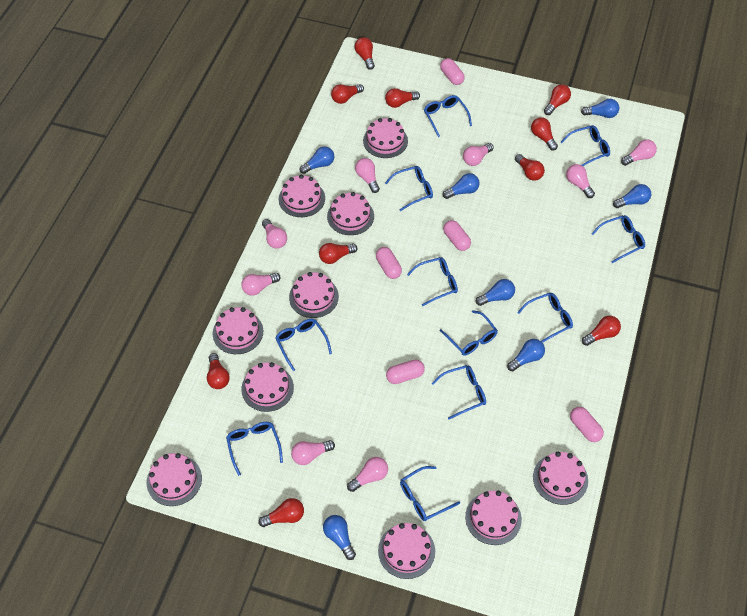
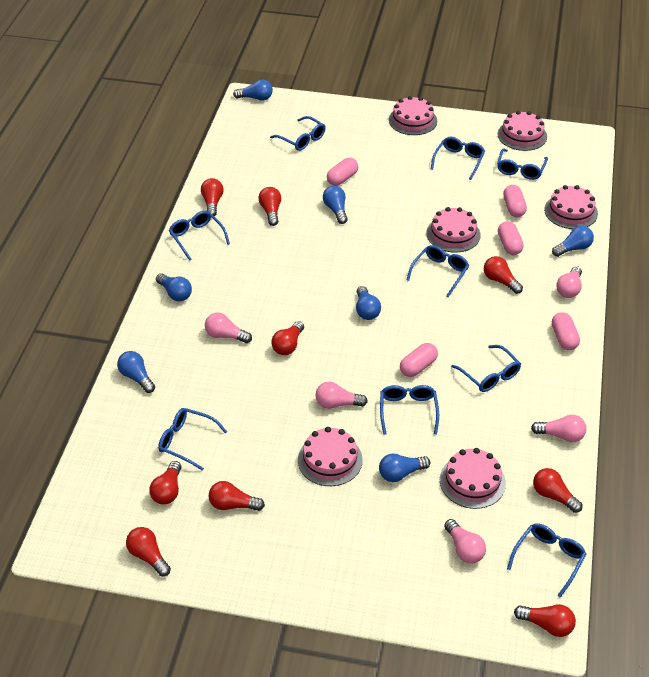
blue glasses: [226,422,283,476] [275,319,332,371] [385,166,433,211] [400,466,460,521] [407,257,458,306] [424,95,472,137] [431,365,486,419] [440,310,498,356] [517,293,573,343] [561,125,610,166] [591,215,645,263] = 11 -> [158,408,227,471] [169,211,230,261] [270,116,326,151] [380,385,439,435] [407,245,469,297] [431,137,485,180] [451,345,521,392] [497,149,548,180] [507,523,586,598] = 9
pink cake: [147,453,202,506] [213,307,263,354] [241,362,294,412] [279,175,325,217] [289,272,339,318] [327,192,374,235] [363,118,408,158] [378,523,435,579] [465,491,522,545] [533,452,588,505] = 10 -> [298,427,363,486] [389,96,437,135] [426,207,481,253] [440,448,506,509] [498,111,547,151] [544,185,598,229] = 6
pink light bulb: [241,273,281,296] [262,219,287,248] [291,440,335,465] [347,457,388,492] [355,158,380,193] [463,143,494,166] [566,164,595,198] [621,139,657,166] = 8 -> [205,313,252,343] [316,382,368,409] [444,519,486,563] [531,415,586,442] [556,266,582,298] = 5
red light bulb: [207,353,230,389] [258,498,304,527] [319,243,357,264] [331,84,364,104] [355,37,375,70] [385,88,420,108] [515,154,545,181] [531,117,558,151] [544,84,571,115] [582,316,621,346] = 10 -> [126,527,171,577] [149,461,181,505] [201,178,223,216] [209,481,265,511] [258,187,281,226] [271,321,304,355] [484,256,523,294] [514,604,576,637] [533,468,582,513] = 9

